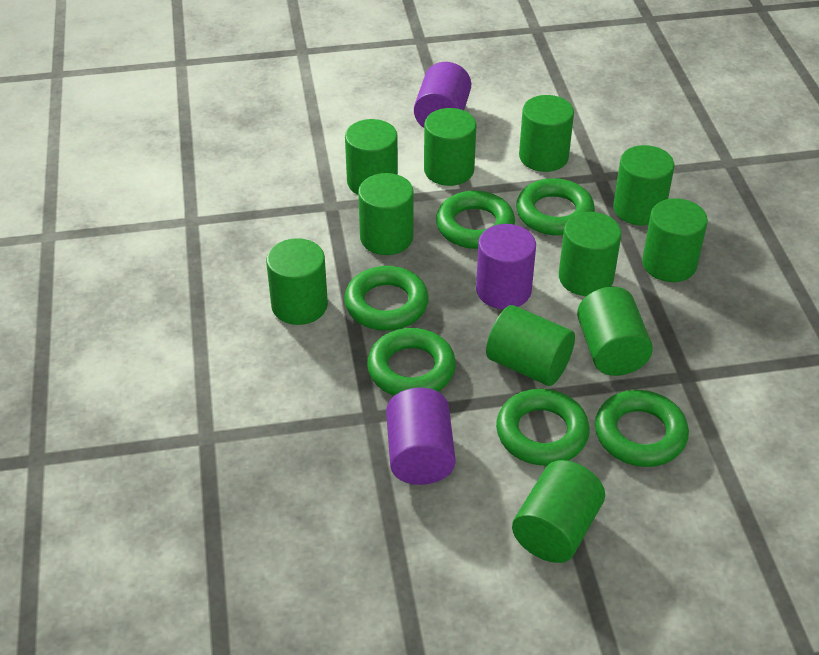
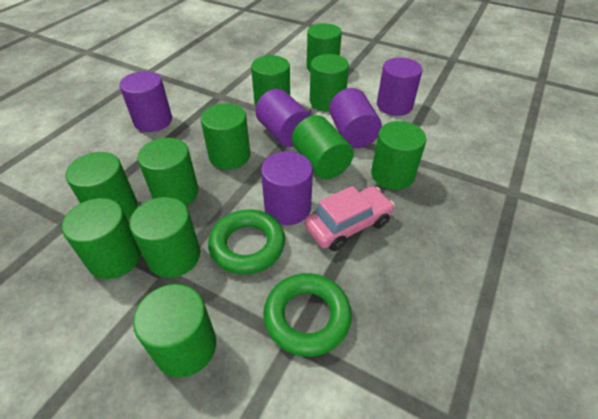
green ring: [344,266,429,331] [367,328,456,396] [436,191,515,249] [496,389,590,466] [516,178,595,236] [595,390,689,467] = 6 -> [208,209,285,275] [263,273,352,357] = 2
pink car: none = 0 -> [304,186,395,251] = 1
purple cylinder: [386,388,456,485] [414,62,471,128] [476,224,536,309] = 3 -> [119,71,172,132] [255,89,312,147] [261,151,313,225] [329,88,382,148] [377,58,422,116] = 5

